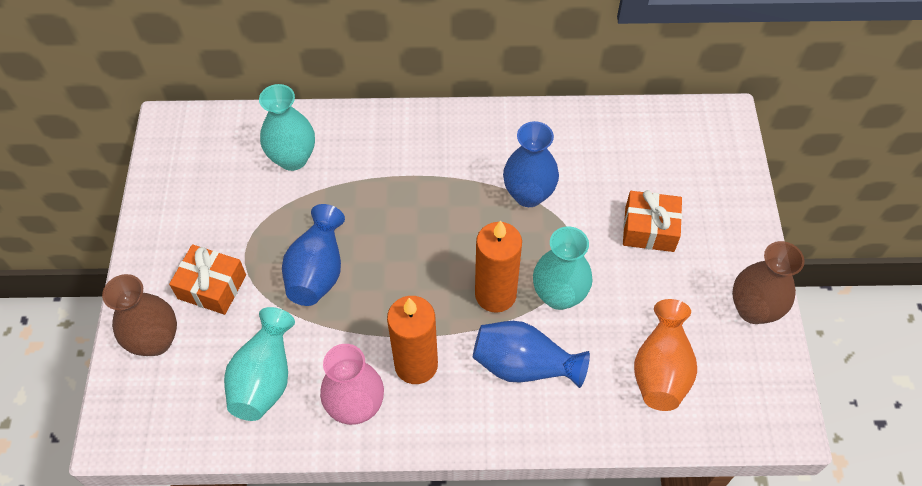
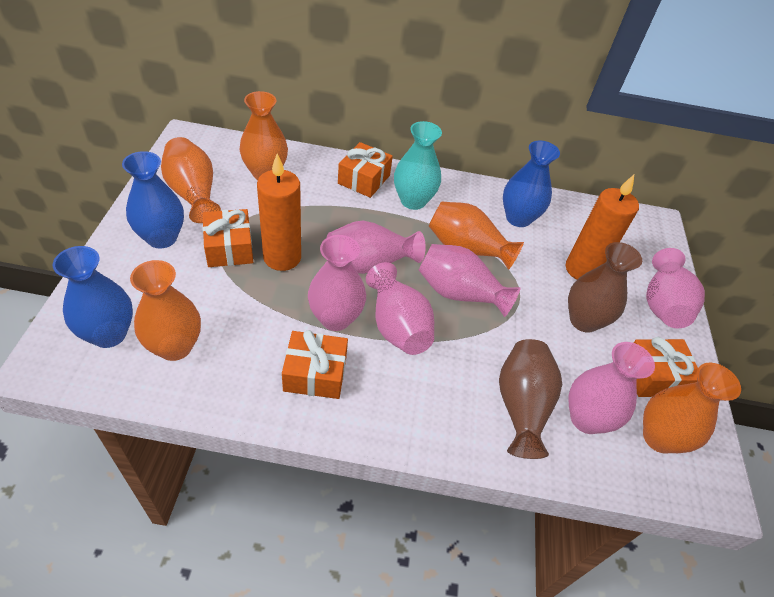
orange gift: [169,244,246,315] [623,190,682,252] = 2 -> [203,209,253,267] [282,330,348,399] [338,142,393,198] [633,337,698,397] = 4
orange vase: [634,299,697,411] = 1 -> [130,260,201,361] [161,137,221,223] [239,91,288,180] [429,202,524,270] [643,363,741,454] = 5
pink vase: [320,344,384,425] = 1 -> [308,235,366,331] [327,221,426,274] [366,262,434,355] [419,244,520,317] [568,342,655,434] [646,248,705,328] = 6
turquoise vase: [224,307,295,421] [259,84,315,171] [533,227,593,310] = 3 -> [394,121,442,210] = 1

